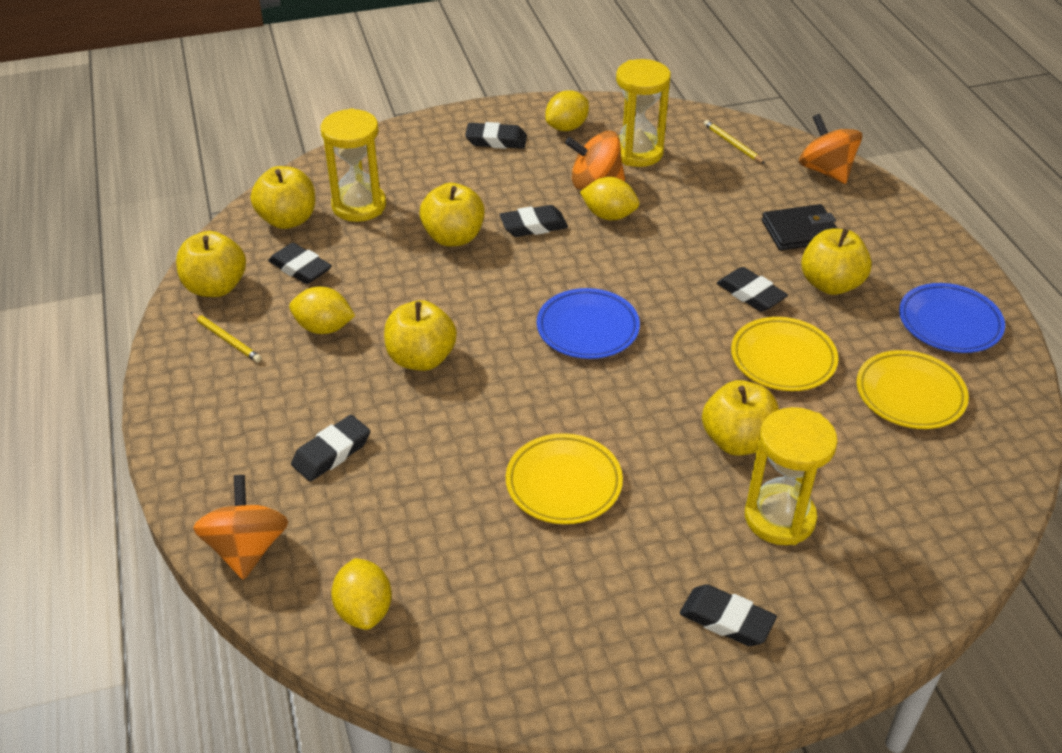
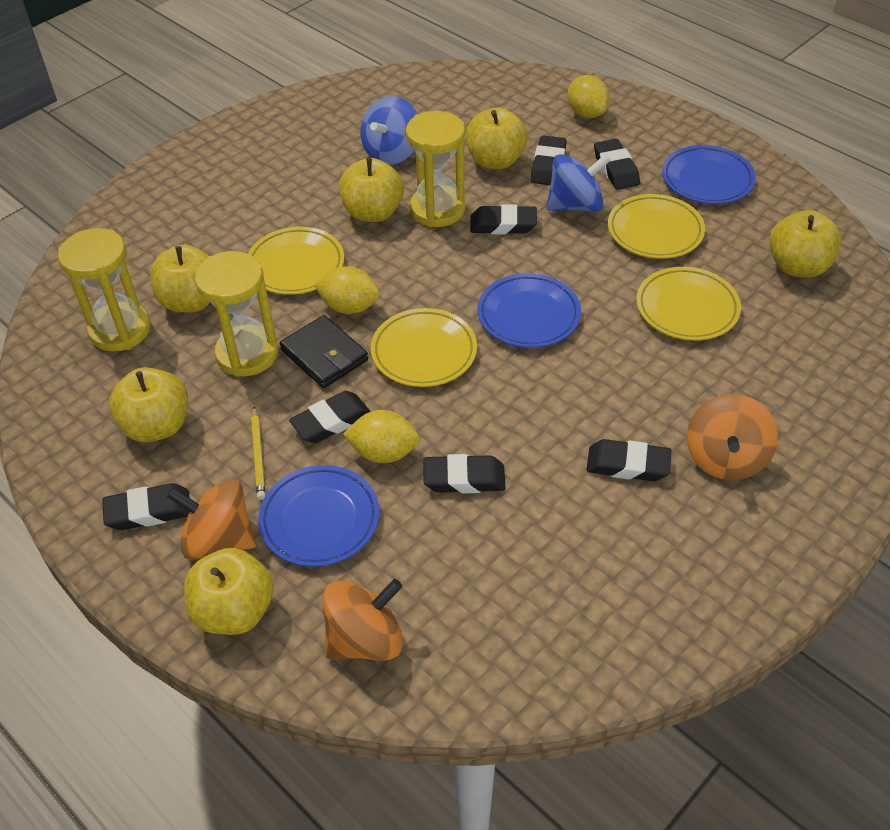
black eraser: [268,243,332,284] [291,415,370,482] [465,122,527,149] [499,205,568,237] [680,584,777,646] [717,267,788,312] = 6 -> [102,483,190,530] [289,391,371,443] [423,454,506,493] [470,204,537,234] [531,135,567,185] [586,439,671,481] [594,139,640,190] = 7
blue plate: [537,288,640,359] [899,283,1005,353] = 2 -> [258,465,379,567] [477,273,581,348] [662,145,756,204] = 3
blue spinning top: none = 0 -> [360,96,417,165] [546,154,611,212] = 2
yellow lemon: [289,287,355,334] [331,558,392,630] [545,91,589,131] [580,177,639,220] = 4 -> [314,266,380,314] [343,410,420,463] [567,75,610,118] = 3
yellow pencil: [191,312,262,362] [704,120,765,164] = 2 -> [251,406,265,500] = 1
yellow plate: [506,433,623,524] [731,317,838,391] [857,350,969,429] = 3 -> [248,227,344,295] [371,308,477,387] [608,194,705,259] [636,267,741,341] = 4

